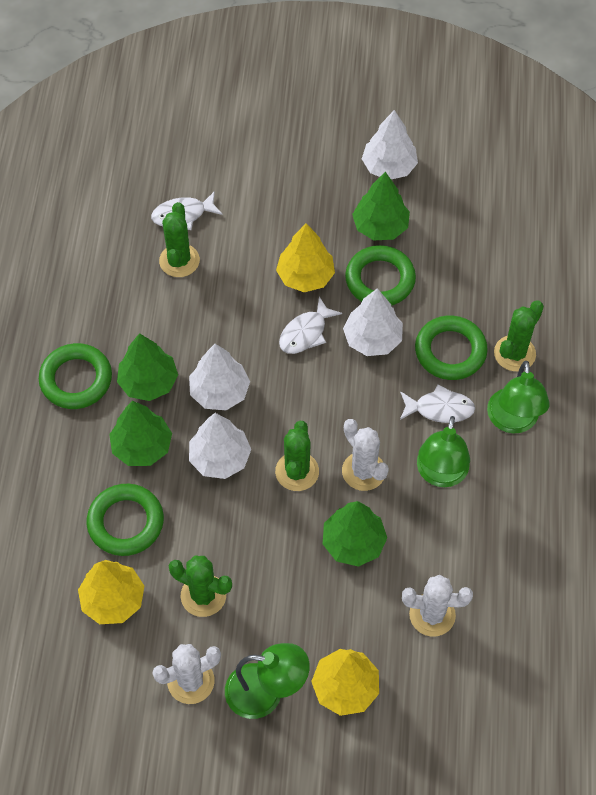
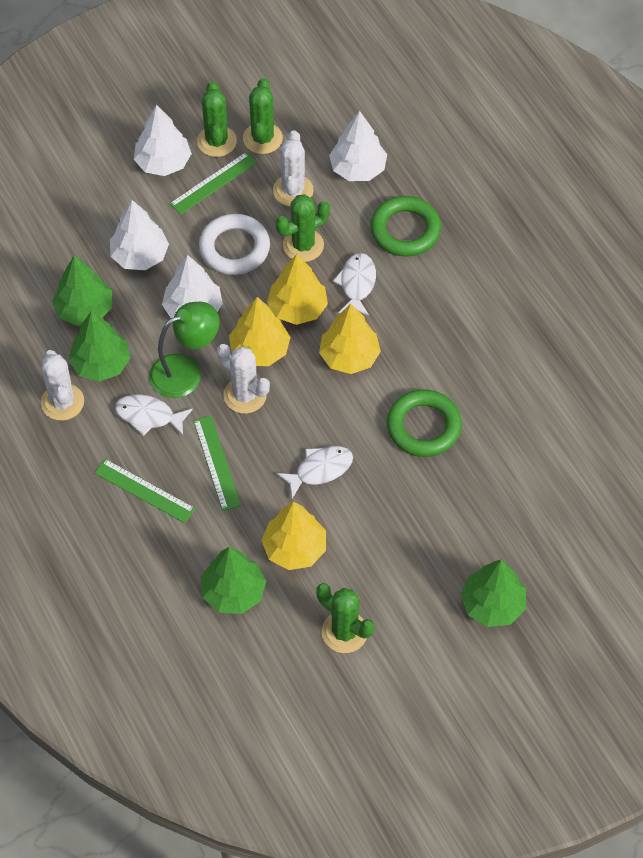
green lamp: [225,643,310,719] [417,416,470,487] [487,361,550,434] = 3 -> [149,302,220,398] = 1
green ring: [39,343,112,409] [87,484,164,556] [345,245,416,306] [415,316,488,380] = 4 -> [370,196,441,257] [387,389,462,457] = 2
green ruler: none = 0 -> [94,459,195,523] [169,152,257,215] [193,416,241,511] = 3
white ring: none = 0 -> [199,214,270,275] = 1
yellow tree: [78,560,144,624] [276,223,335,292] [311,649,379,716] = 3 -> [229,297,290,366] [261,502,326,570] [267,254,328,325] [319,304,381,374] = 4

